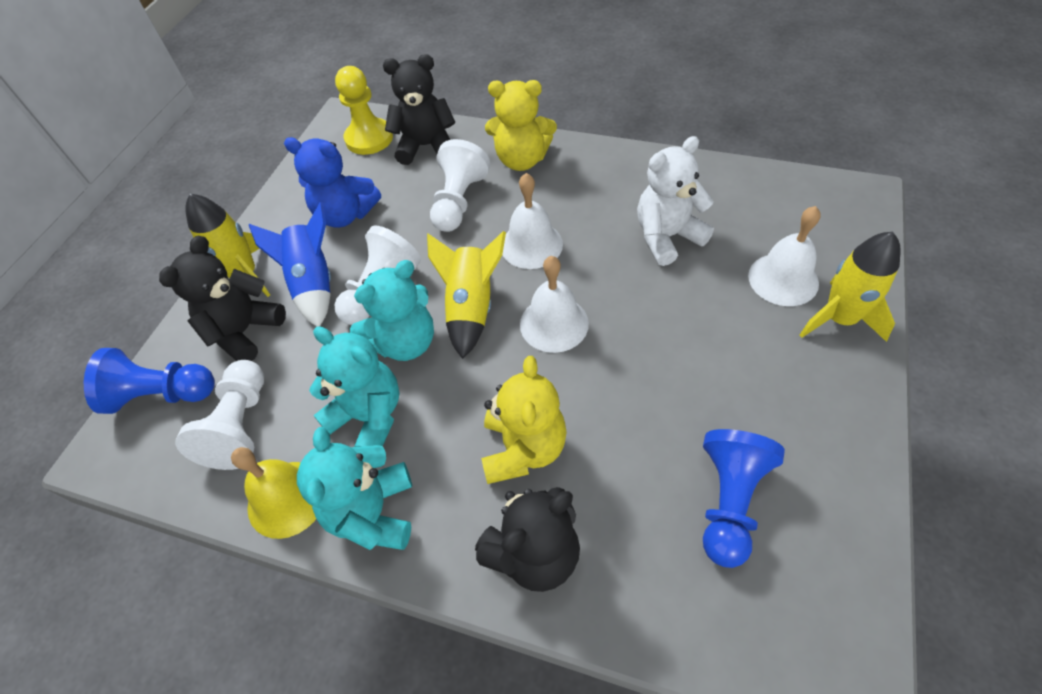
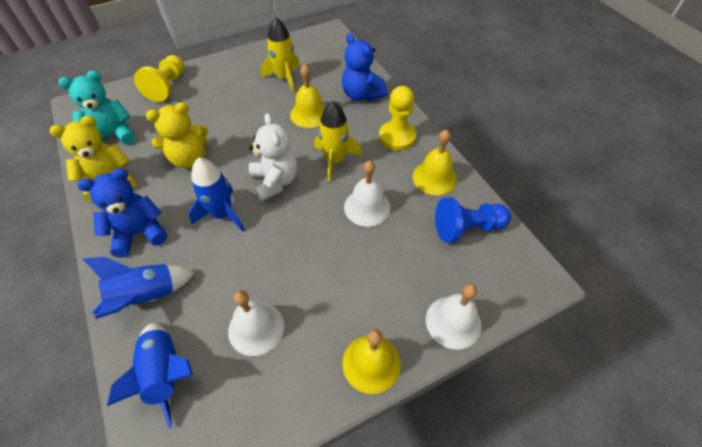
black teddy bear: [159,236,286,361] [383,54,456,165] [475,487,580,592] = 3 -> none = 0
blue pawn: [84,348,215,414] [703,429,785,568] = 2 -> [435,197,511,243] = 1
blue rocket: [249,202,331,327] = 1 -> [82,257,195,319] [107,323,193,429] [189,157,245,231] = 3
blue teddy bear: [284,137,381,228] = 1 -> [77,168,167,258] [342,33,388,102] = 2
turquoise teddy bear: [297,427,412,550] [309,326,400,447] [350,260,434,361] = 3 -> [58,70,136,145] = 1
white pawn: [175,360,264,470] [334,226,421,325] [430,139,490,232] = 3 -> none = 0
yellow bell: [231,447,316,539] = 1 -> [290,64,326,128] [342,329,401,394] [413,129,457,195] = 3
yellow pawn: [335,66,393,155] = 1 -> [134,55,185,102] [379,86,416,150] = 2
yellow rocket: [185,194,270,297] [427,231,506,359] [800,232,901,342] = 3 -> [260,17,300,93] [314,101,362,182] = 2

